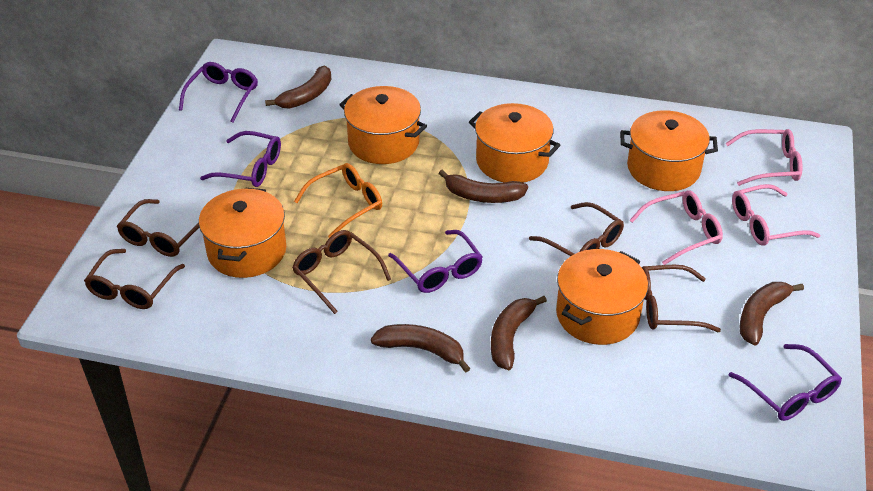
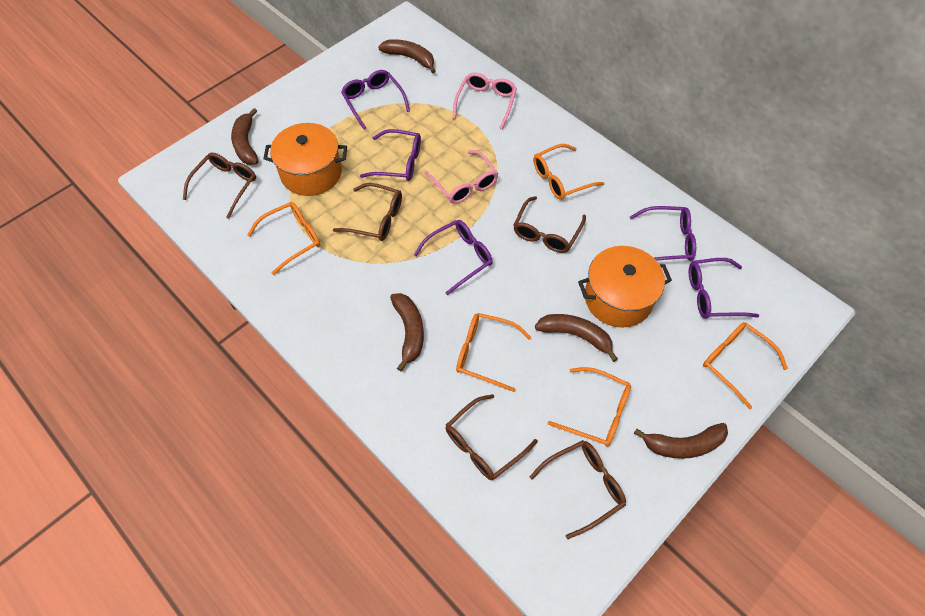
orange glasses: [294,163,382,238] = 1 -> [247,202,320,275] [456,313,531,392] [533,144,604,200] [548,367,631,446] [703,322,788,409] = 5
orange pot: [199,188,286,278] [339,86,427,164] [469,103,560,183] [556,249,648,345] [620,110,718,191] = 5 -> [263,123,347,196] [578,246,672,327] = 2
pink glasses: [630,190,723,265] [726,129,803,186] [732,184,821,246] = 3 -> [425,150,498,204] [453,73,517,129] = 2
purple glasses: [179,62,258,123] [200,131,281,187] [388,230,483,293] [729,344,842,421] = 4 -> [341,70,410,130] [360,129,421,181] [414,220,493,295] [630,206,696,261] [689,258,759,319] = 5

